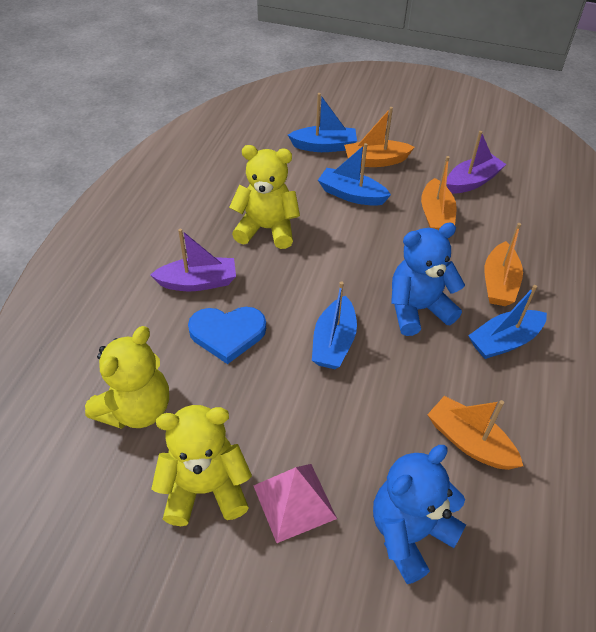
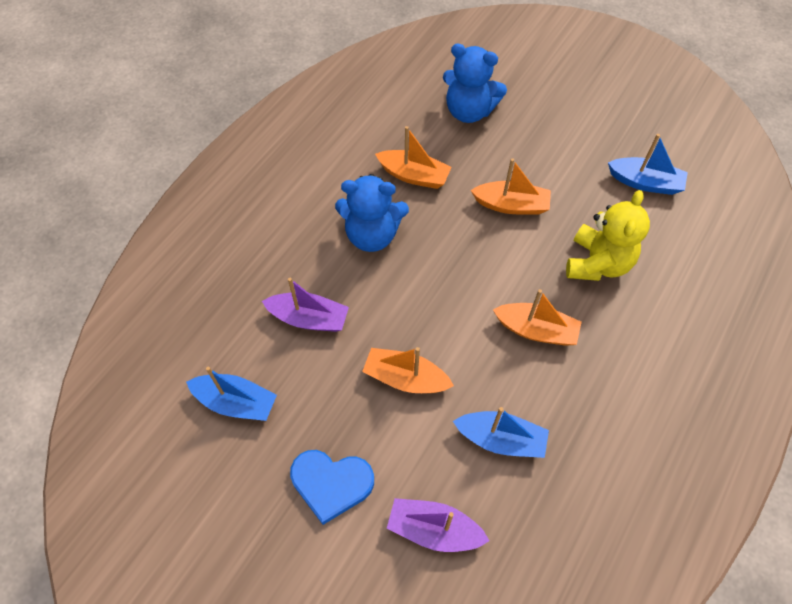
blue boat: [288,93,357,152] [312,281,357,369] [318,143,391,206] [468,285,547,359] = 4 -> [186,367,277,421] [453,407,549,458] [608,134,688,195] = 3
pink pyramid: [254,464,337,543] = 1 -> none = 0
yellow teddy bear: [85,326,169,429] [151,405,252,526] [229,145,300,249] = 3 -> [566,190,650,281] = 1

